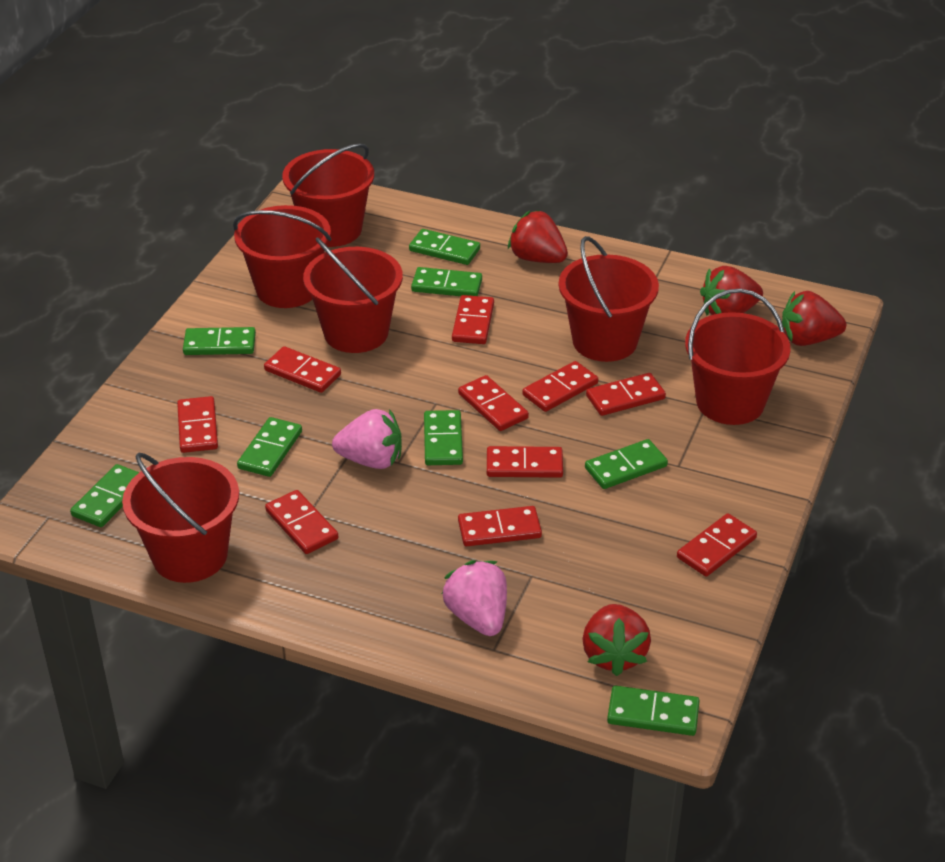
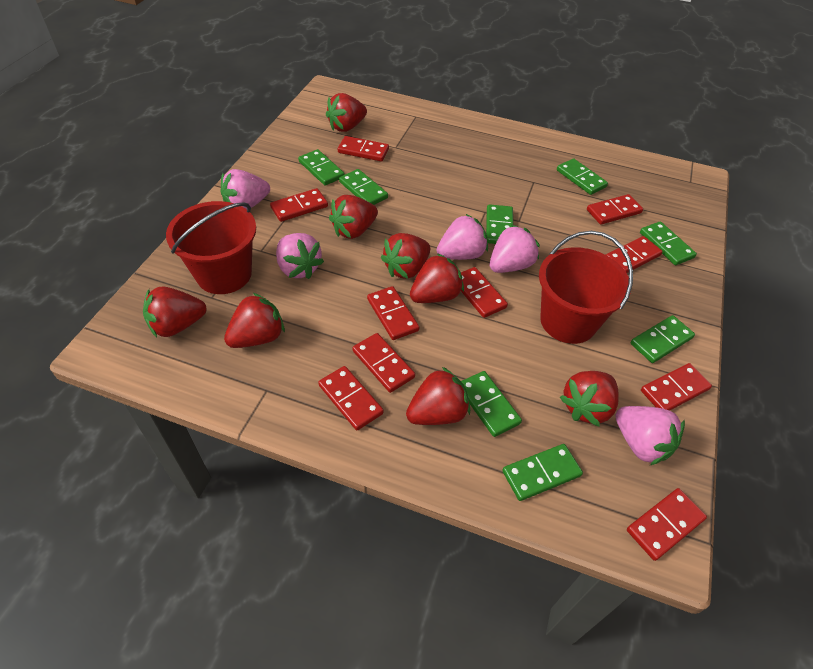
pink strawberry: [332,409,402,469] [442,560,507,636] = 2 -> [220,169,270,209] [276,233,324,279] [437,214,488,260] [490,225,540,273] [615,406,685,465] = 5
red bucket: [122,452,239,583] [233,205,331,308] [282,143,374,247] [303,237,403,353] [559,236,659,362] [685,289,791,425] = 6 -> [166,201,256,294] [539,231,633,344] = 2
red strawberry: [508,210,568,263] [582,604,651,676] [700,266,763,315] [782,291,846,346] = 4 -> [143,287,206,338] [224,293,285,348] [326,93,367,132] [329,195,378,239] [381,233,430,279] [406,367,470,425] [410,253,464,303] [560,371,618,427] = 8

